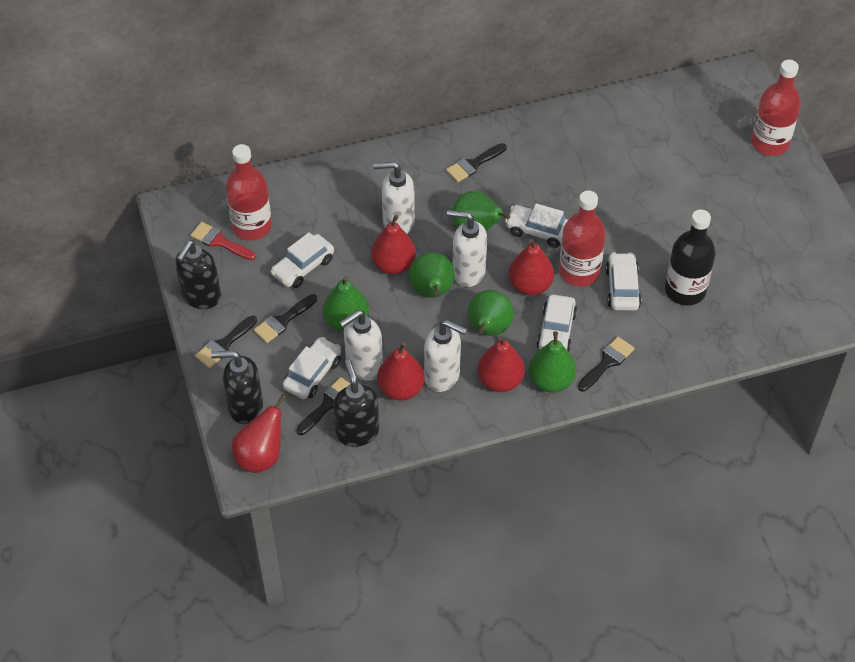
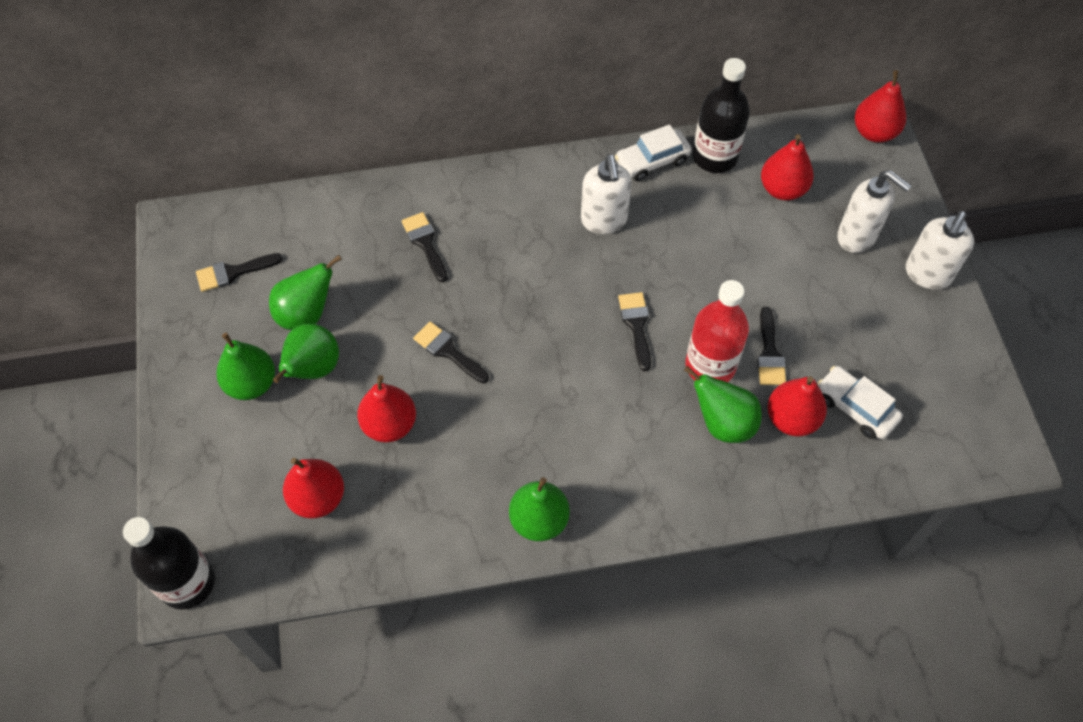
black bottle: [665,210,716,305] = 1 -> [123,517,215,610] [693,58,750,173] = 2
black soap dispenser: [175,240,221,309] [211,351,263,424] [333,359,379,447] = 3 -> none = 0
red bottle: [225,144,272,241] [559,190,606,286] [751,60,801,156] = 3 -> [685,280,749,382] = 1
red brush: [190,222,256,260] = 1 -> none = 0
white car: [270,232,334,288] [282,337,341,399] [505,203,568,248] [536,294,577,352] [605,252,642,311] = 5 -> [615,124,692,181] [817,366,903,439] = 2
white soap dispenser: [339,310,383,381] [374,162,415,234] [424,320,467,392] [447,210,487,287] = 4 -> [581,154,632,234] [837,170,912,253] [906,211,974,290] = 3

